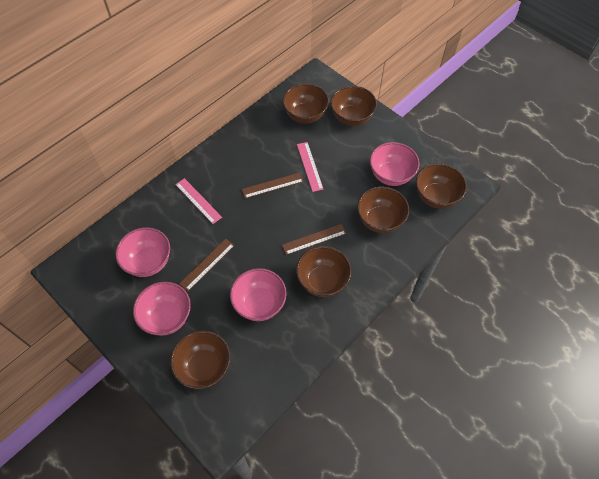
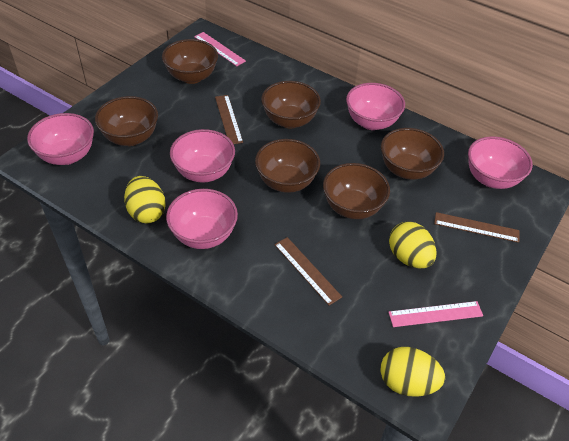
pink bowl: [115,227,170,277] [133,282,191,336] [230,268,287,321] [370,142,420,186] = 4 -> [27,113,94,165] [166,189,238,249] [170,129,235,183] [346,83,405,130] [468,136,533,189] = 5
yellow egg: none = 0 -> [124,176,166,223] [380,347,445,397] [389,221,437,268] = 3

